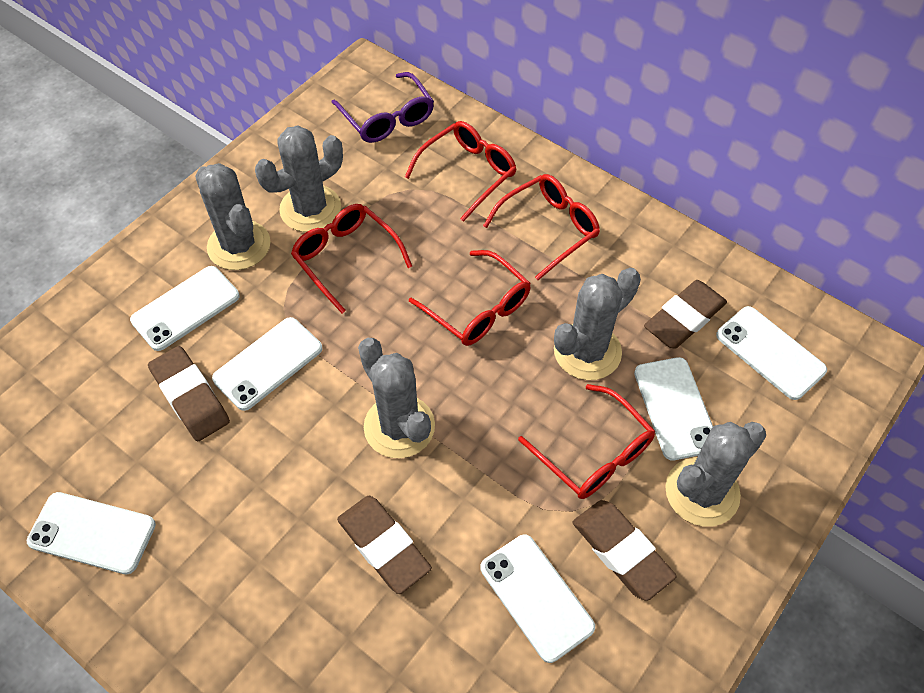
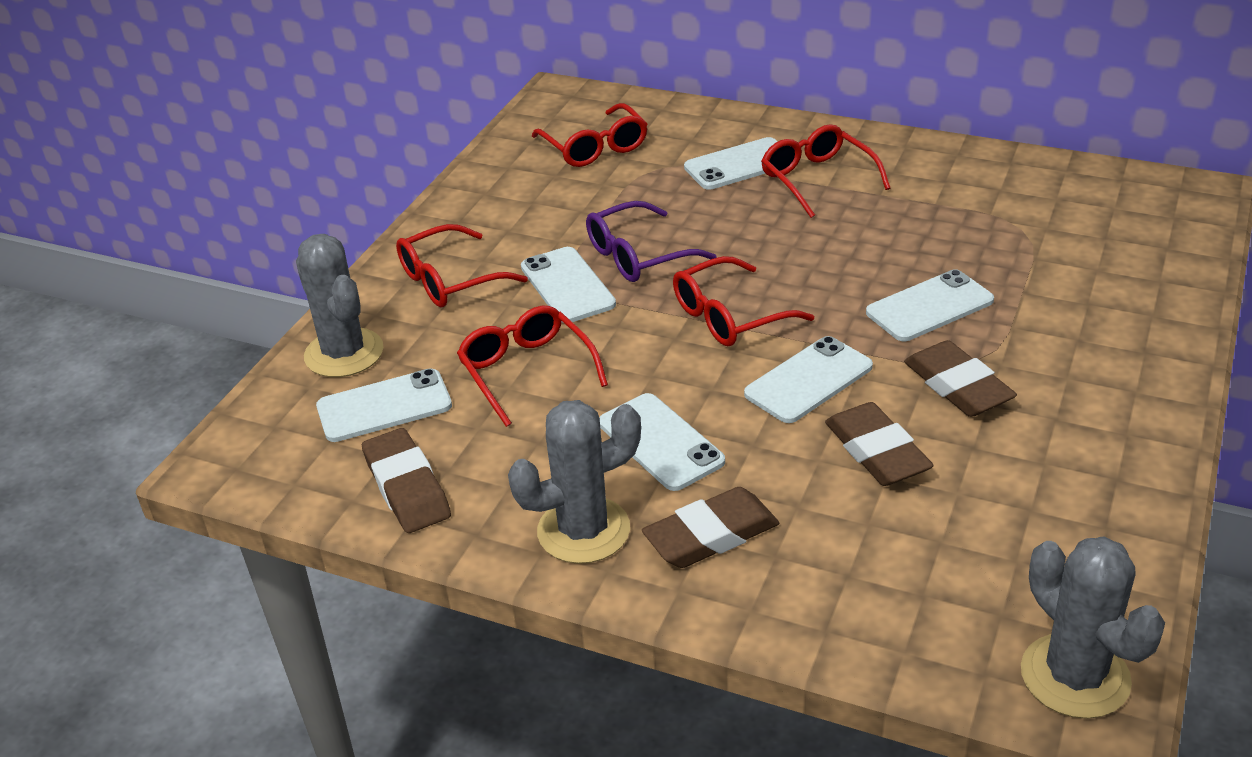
grey cactus: [195,163,271,270] [255,125,343,232] [358,338,435,458] [554,268,641,380] [665,422,766,527] = 5 -> [296,234,383,377] [508,400,641,564] [1021,536,1165,719] = 3

